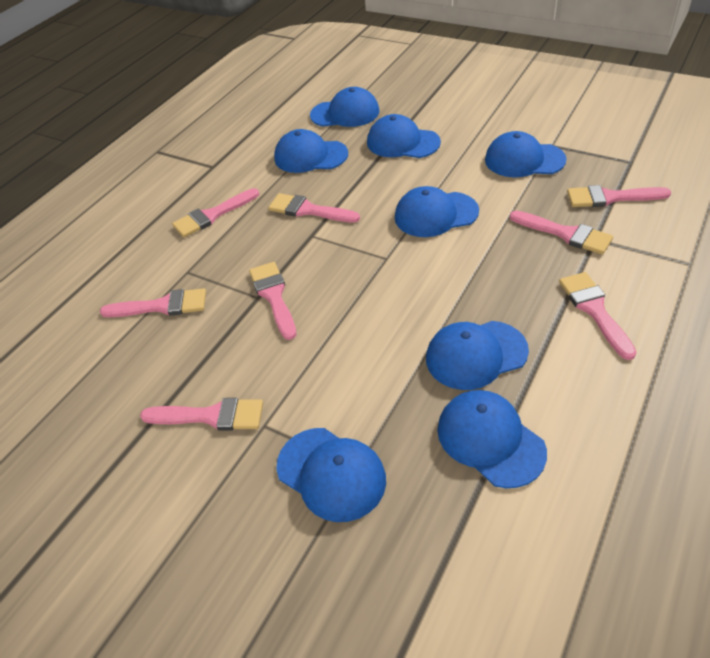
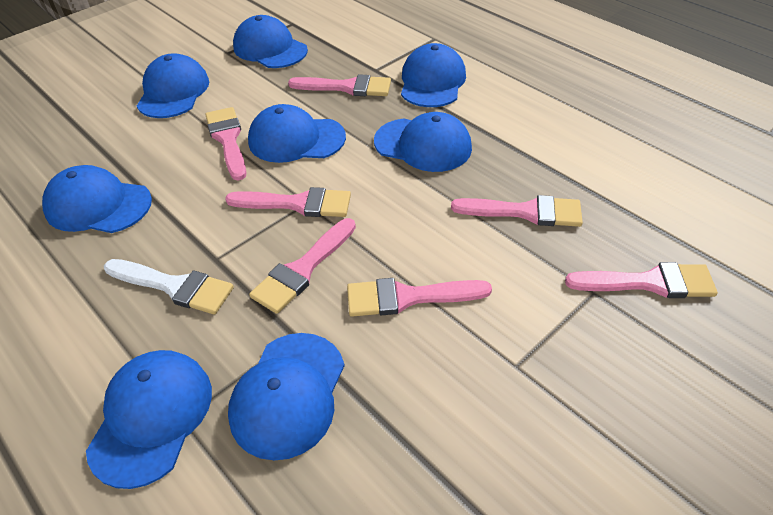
pink brush: [100,288,206,317] [140,398,263,431] [172,188,259,237] [249,262,297,340] [268,193,360,223] [510,211,613,254] [559,272,637,360] [567,185,671,207] = 8 -> [205,107,246,181] [225,187,351,217] [249,218,356,314] [288,74,391,96] [347,278,492,317] [451,195,583,227] [565,262,718,298] = 7
white brush: none = 0 -> [104,259,234,315] = 1

